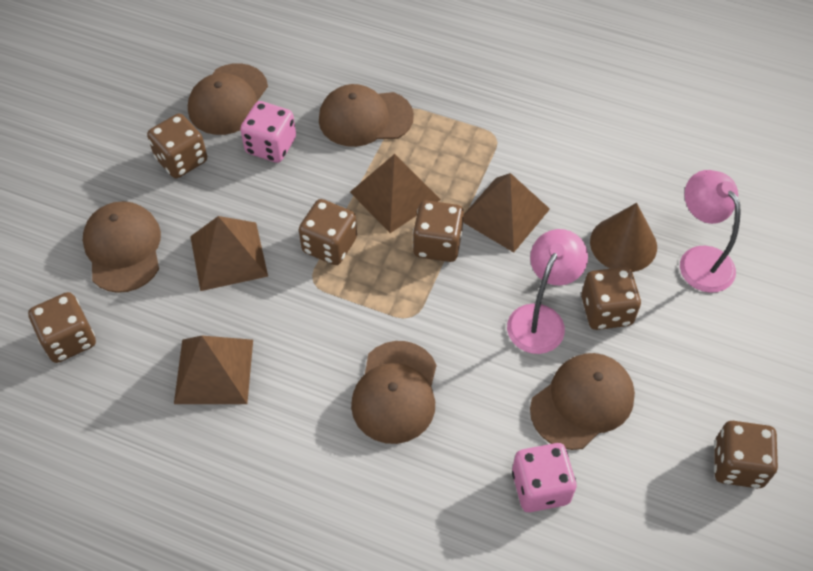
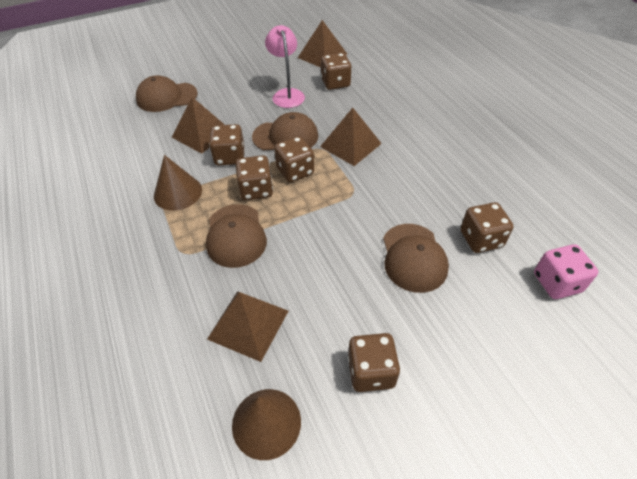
brown cap: [83,201,161,293] [188,63,268,135] [319,84,414,147] [351,341,436,444] [530,353,635,450] = 5 -> [136,75,198,112] [206,204,267,268] [252,112,318,150] [383,224,449,293] = 4
brown cone: [590,203,657,272] = 1 -> [154,155,202,211] [232,389,301,460] = 2
pink dice: [240,101,296,163] [512,443,576,512] = 2 -> [534,244,598,299] = 1
pink lamp: [507,229,588,354] [680,170,741,293] = 2 -> [265,25,305,108] = 1

